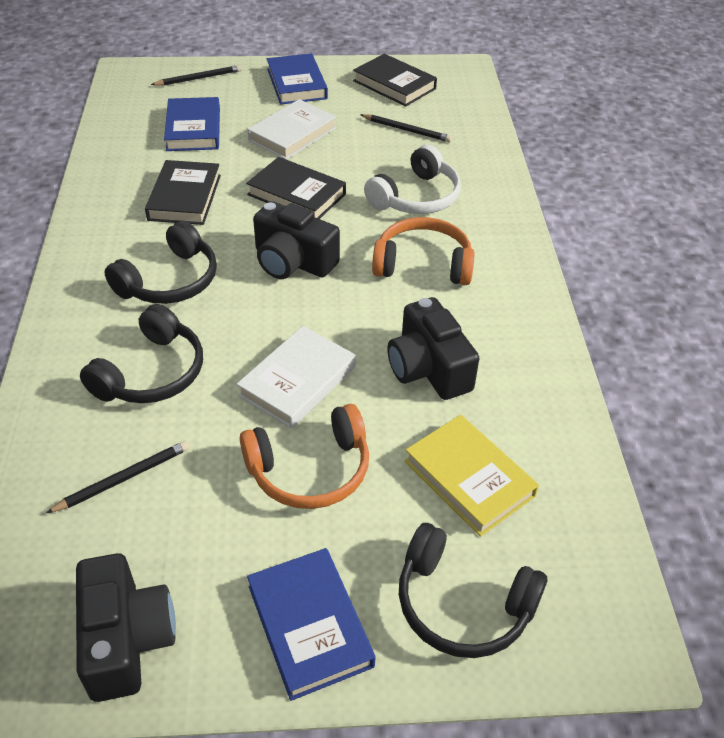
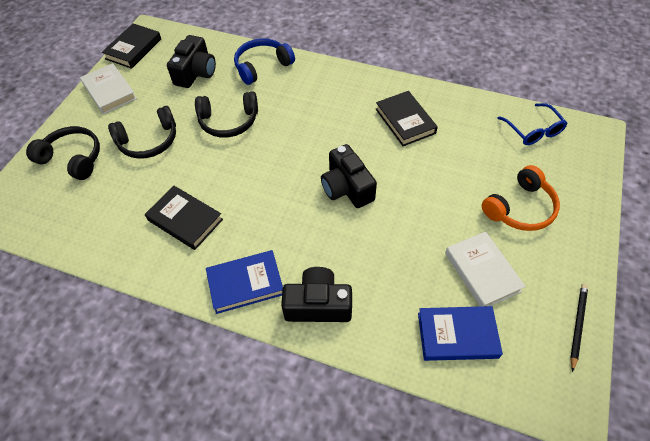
black pencil: [46,441,190,513] [151,65,242,86] [360,114,452,142] = 3 -> [570,284,588,372] = 1
blue book: [164,97,220,151] [247,548,376,701] [267,53,328,105] = 3 -> [206,250,283,314] [418,306,503,361] = 2
blue glasses: none = 0 -> [498,103,568,145] = 1
blue headphones: none = 0 -> [234,38,295,85] = 1
orange headphones: [240,404,369,509] [372,217,474,285] = 2 -> [482,165,560,231] = 1
white headphones: [364,145,461,214] = 1 -> none = 0
yellow book: [404,415,539,537] = 1 -> none = 0

